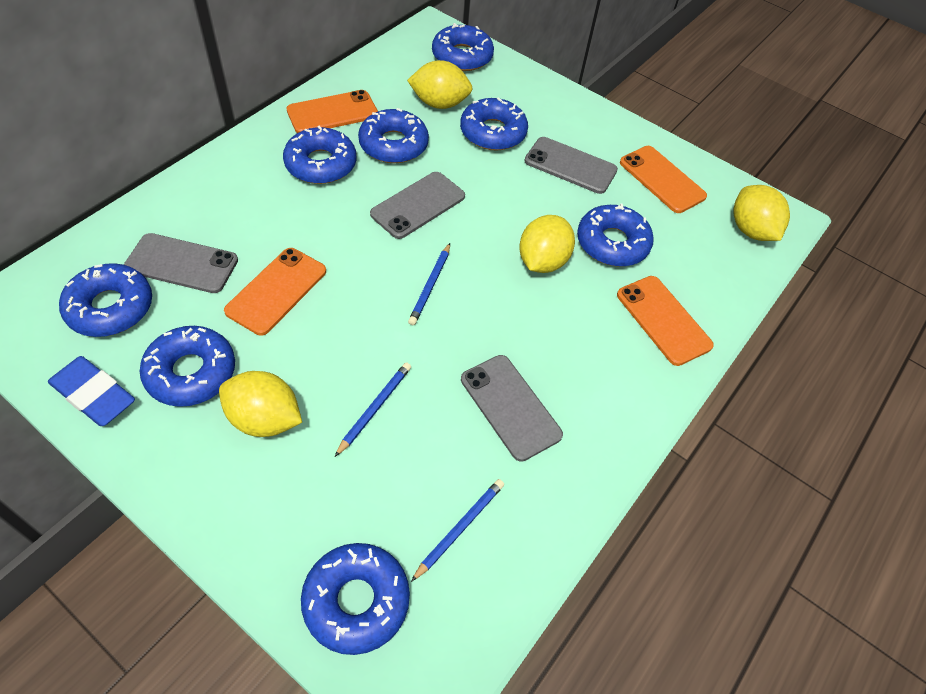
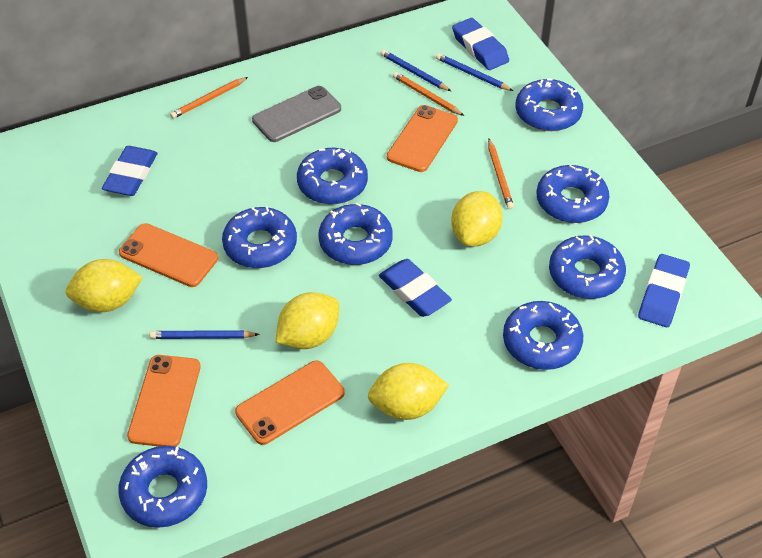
blue eraser: [48,356,135,426] = 1 -> [102,146,157,196] [379,259,452,317] [452,18,509,70] [638,254,690,327] = 4
grey phone: [124,233,238,293] [370,172,465,239] [461,355,563,462] [525,137,618,194] = 4 -> [252,86,341,142] = 1
orange pencil: none = 0 -> [170,77,248,119] [393,72,464,116] [488,138,514,209] = 3

